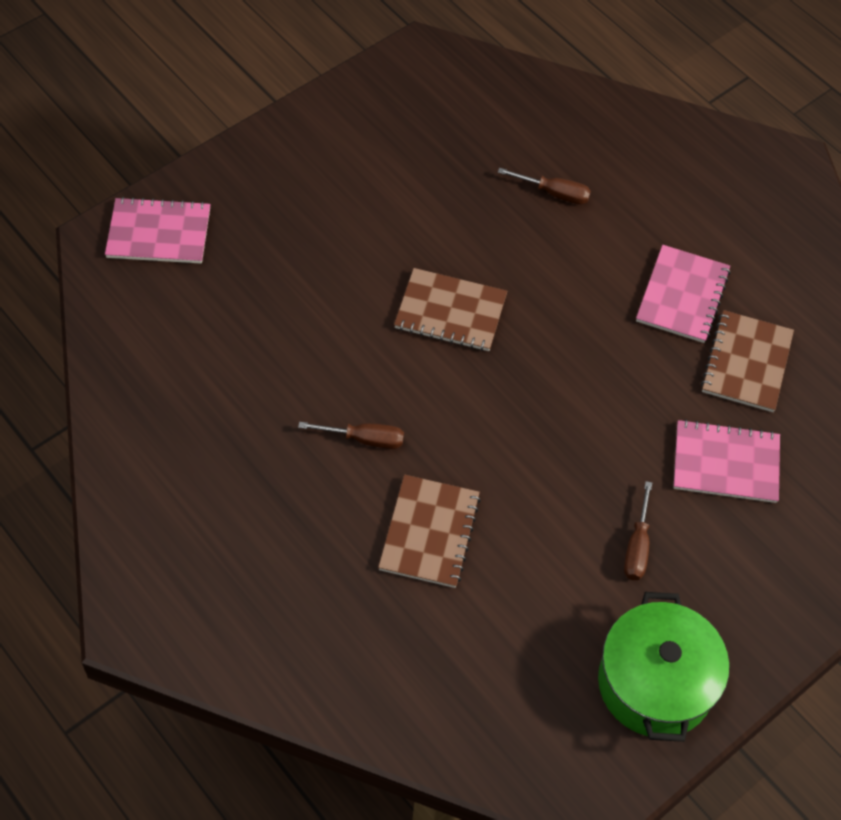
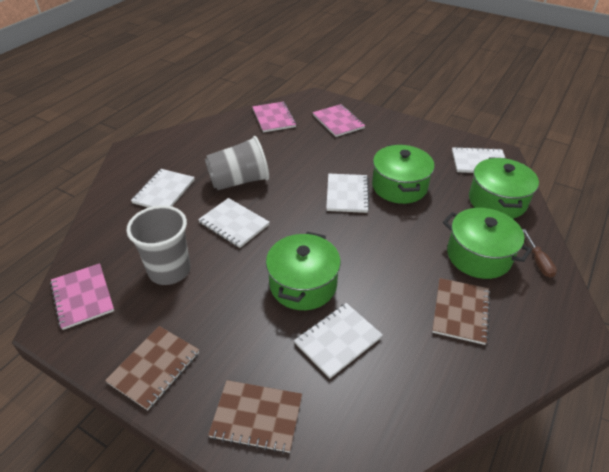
brown screwdriver: [298,422,404,449] [498,168,591,204] [624,481,652,580] = 3 -> [522,229,557,278] = 1
green pot: [598,592,729,742] = 1 -> [266,232,341,310] [372,144,435,204] [443,208,532,279] [469,157,539,219] = 4
grey cup: none = 0 -> [126,205,191,285] [205,136,269,190] = 2
white notebook: none = 0 -> [131,169,195,208] [198,198,269,248] [294,303,383,379] [326,174,370,213] [452,147,505,173] = 5

